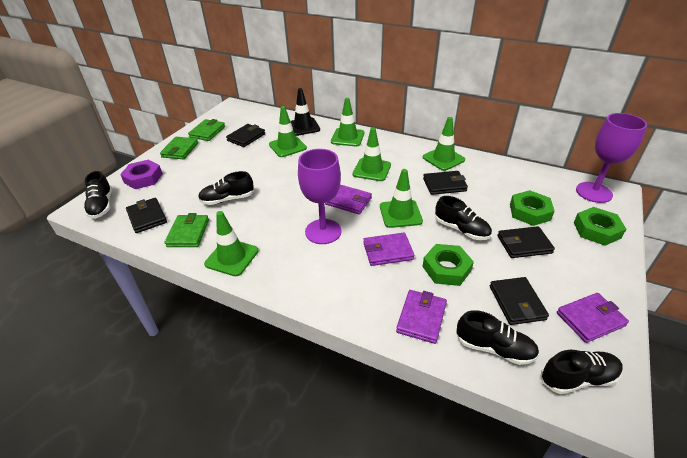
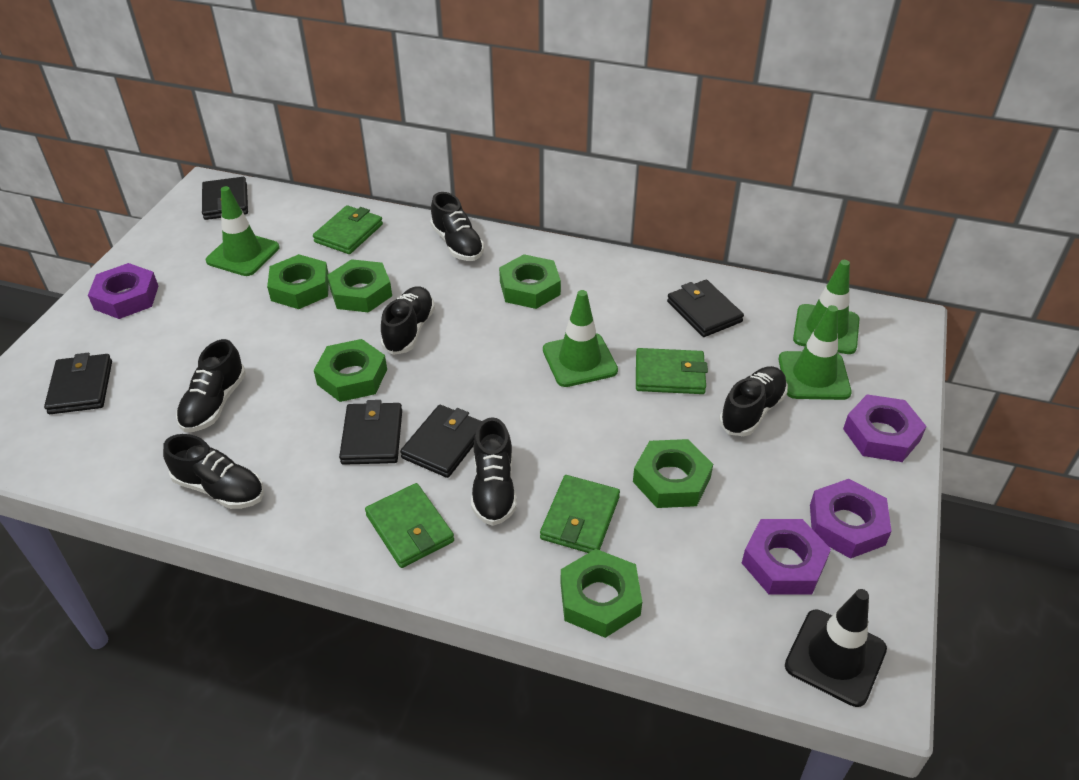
black shoe: [84,171,112,219] [198,171,254,205] [435,196,492,240] [456,310,539,365] [541,350,623,394] = 5 -> [163,434,264,509] [176,339,246,432] [381,286,435,355] [430,192,484,261] [471,417,517,526] [719,366,788,436] = 6
green nut: [422,244,474,286] [510,190,555,226] [574,207,626,246] = 3 -> [267,254,329,309] [314,339,387,402] [327,259,392,313] [499,254,561,309] [560,549,642,638] [633,439,713,508] = 6
green traffic cone: [204,211,258,276] [269,106,307,157] [331,98,364,146] [353,127,391,181] [380,169,423,228] [423,117,465,171] = 6 -> [206,186,280,276] [543,290,618,387] [779,305,852,400] [793,260,859,354] = 4
green wallet: [160,137,198,159] [165,213,209,247] [188,119,225,141] = 3 -> [313,205,383,254] [365,483,454,568] [540,475,620,553] [636,348,708,394] = 4
purple goblet: [298,149,341,244] [576,113,647,203] = 2 -> none = 0
purple nut: [120,160,163,189] = 1 -> [88,263,158,319] [742,519,831,595] [810,479,892,559] [843,394,927,462] = 4
purple wallet: [325,185,372,214] [363,233,415,266] [396,290,447,344] [557,293,629,343] = 4 -> none = 0

